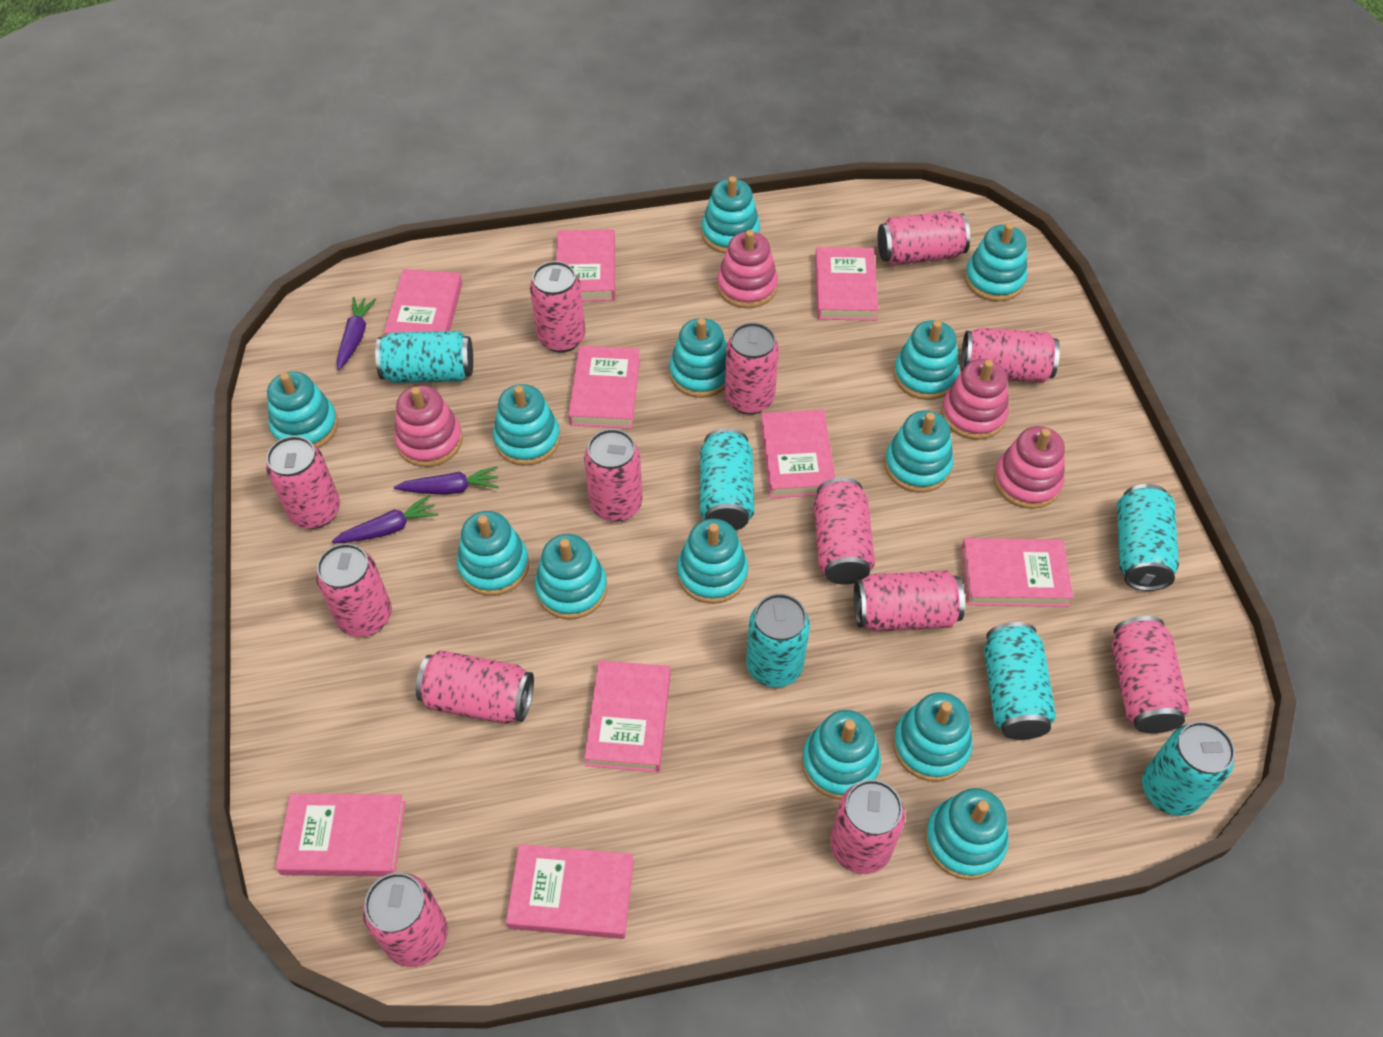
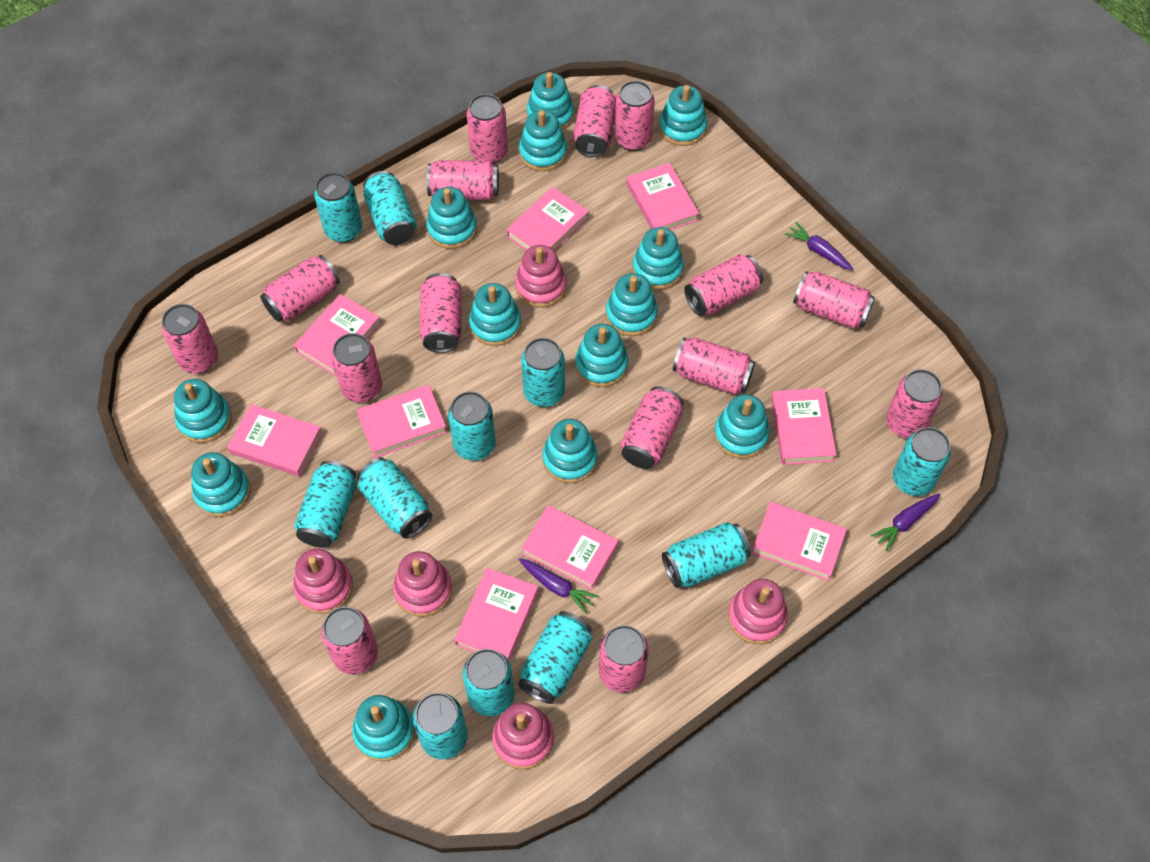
pink can: [266,436,340,529] [316,543,392,637] [363,873,448,967] [416,650,534,724] [530,261,585,353] [584,429,642,522] [725,322,779,415] [814,477,875,585] [830,780,905,874] [854,570,965,631] [878,211,970,265] [961,328,1060,383] [1112,616,1190,733] = 13 -> [162,304,218,373] [260,255,340,322] [321,607,378,674] [331,333,382,403] [420,273,462,353] [427,160,499,200] [467,94,508,164] [574,85,616,157] [599,625,649,693] [615,81,655,151] [620,386,684,469] [673,338,755,395] [684,254,763,316] [793,271,875,329] [886,369,943,438] = 15
pink stacking toy: [394,386,463,467] [717,230,778,308] [941,359,1009,440] [994,426,1065,509] = 4 -> [293,548,353,614] [393,551,452,617] [492,703,554,769] [515,245,567,308] [728,579,788,644] = 5
turquoise can: [375,331,473,383] [700,428,754,531] [746,594,810,687] [984,622,1056,740] [1117,484,1179,591] [1142,721,1235,816] = 6 -> [294,461,356,548] [314,172,362,243] [357,457,432,539] [363,171,416,245] [413,692,468,759] [448,391,496,461] [463,649,514,716] [518,611,592,704] [521,338,565,407] [662,522,751,588] [893,427,951,496] = 11

